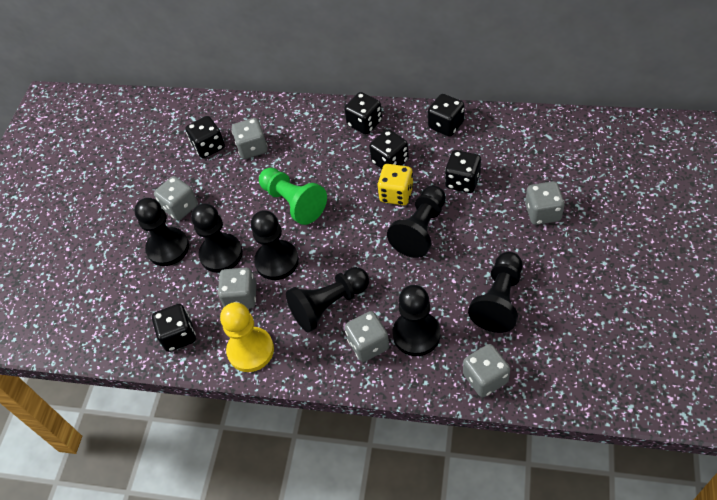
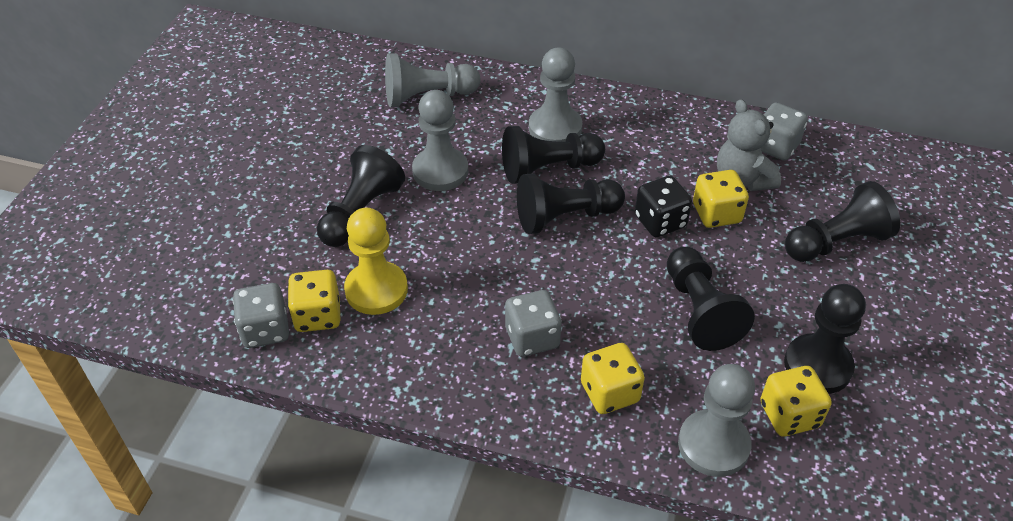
black dice: [152,304,196,352] [185,116,225,158] [344,92,382,135] [369,129,409,169] [428,94,465,137] [445,150,481,193] = 6 -> [635,176,692,237] = 1
black pawn: [134,198,189,266] [191,204,243,273] [251,210,299,280] [286,267,369,332] [387,186,446,258] [393,285,440,356] [468,252,523,333] = 7 -> [317,145,405,247] [502,126,605,184] [517,173,625,234] [667,247,755,351] [784,284,866,394] [785,181,900,262] = 6
green pawn: [259,168,327,225] = 1 -> none = 0
grey dice: [154,176,198,221] [218,268,256,309] [232,118,268,159] [345,311,389,362] [463,344,510,397] [525,181,565,225] = 6 -> [233,283,289,348] [505,290,562,357] [761,102,808,160] = 3
grey pawn: none = 0 -> [385,53,480,107] [412,90,468,191] [529,47,582,142] [678,364,755,477] = 4
grey teddy bear: none = 0 -> [717,99,781,191] = 1
yellow dice: [377,164,414,205] = 1 -> [288,270,340,332] [581,343,645,414] [693,170,749,228] [760,366,832,436] = 4

